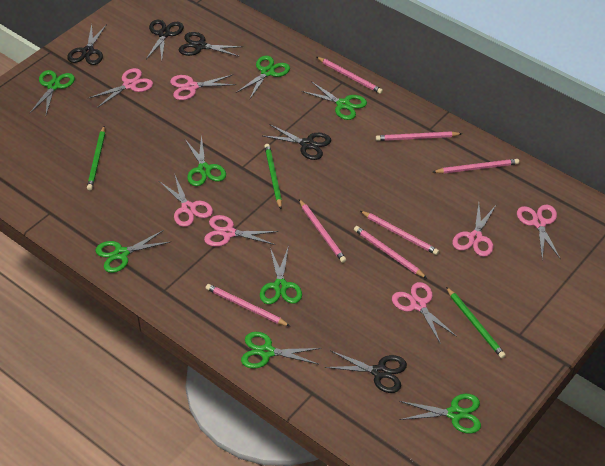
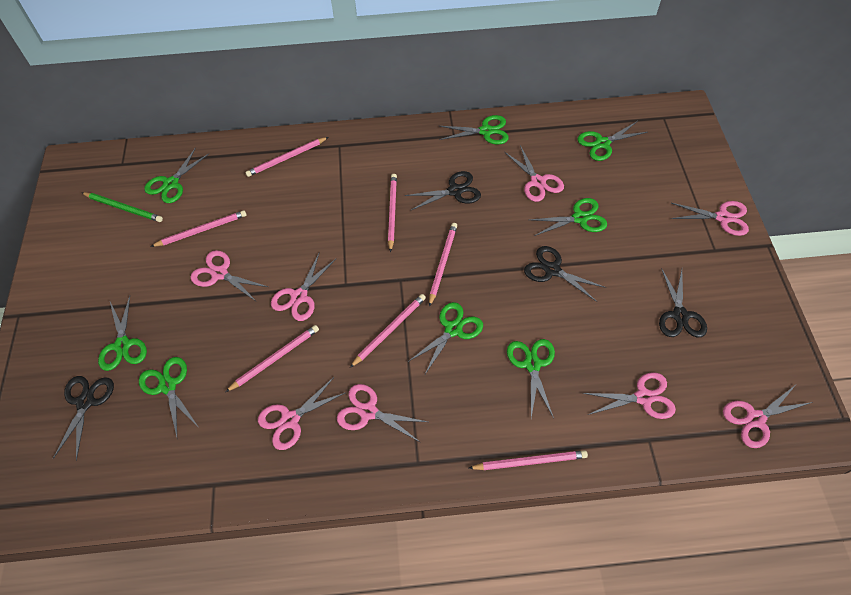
black scissors: [67,24,107,65] [146,20,184,60] [179,32,243,57] [263,124,331,160] [325,351,407,393] = 5 -> [53,376,114,461] [405,171,481,211] [524,246,606,302] [659,268,707,337] = 4
green pencil: [87,126,105,190] [264,144,282,209] [446,287,506,358] = 3 -> [81,192,163,222] = 1
pink scissors: [89,68,153,108] [159,173,213,227] [170,74,236,100] [204,215,279,247] [392,282,457,344] [453,203,497,257] [517,205,561,259] = 7 -> [190,250,268,302] [258,377,347,450] [271,253,336,321] [337,384,428,442] [505,145,564,202] [583,372,676,419] [671,201,749,236] [723,385,813,448] = 8

